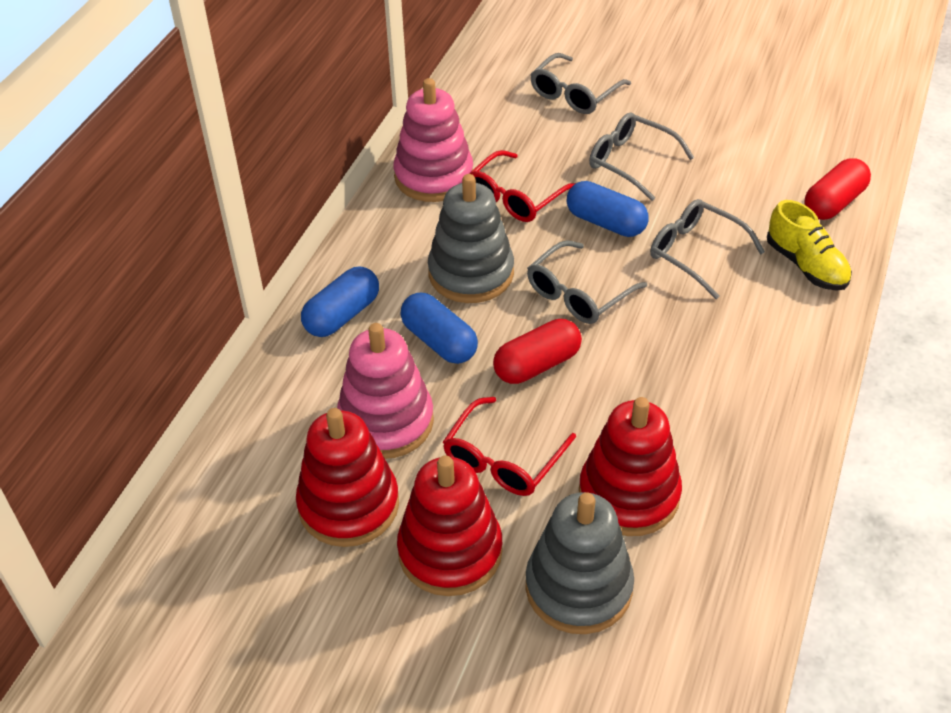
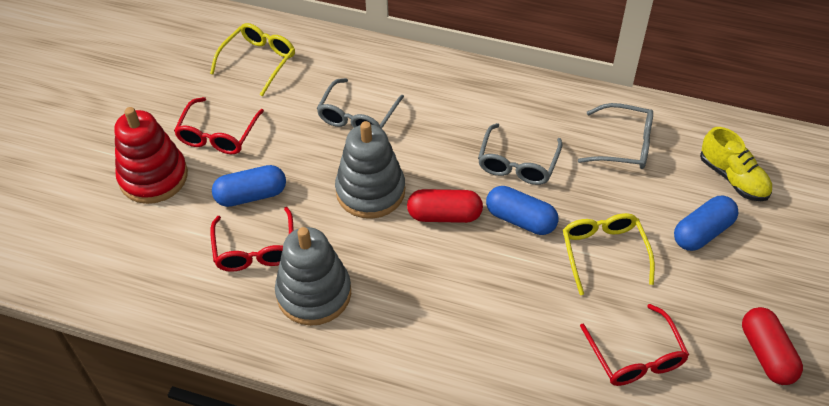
grey glasses: [527,240,647,324] [530,53,631,114] [589,112,694,201] [650,199,765,299] = 4 -> [316,78,404,129] [478,123,563,185] [578,103,653,169] = 3
pink stacking toy: [337,323,434,459] [393,78,473,202] = 2 -> none = 0
red glasses: [443,397,576,496] [469,150,576,222] = 2 -> [174,97,264,154] [210,207,293,272] [580,304,689,386] = 3
red stacking toy: [296,408,399,547] [397,455,503,596] [579,397,682,536] = 3 -> [114,107,188,204] = 1
yellow glasses: none = 0 -> [210,23,295,96] [563,213,655,295] = 2

